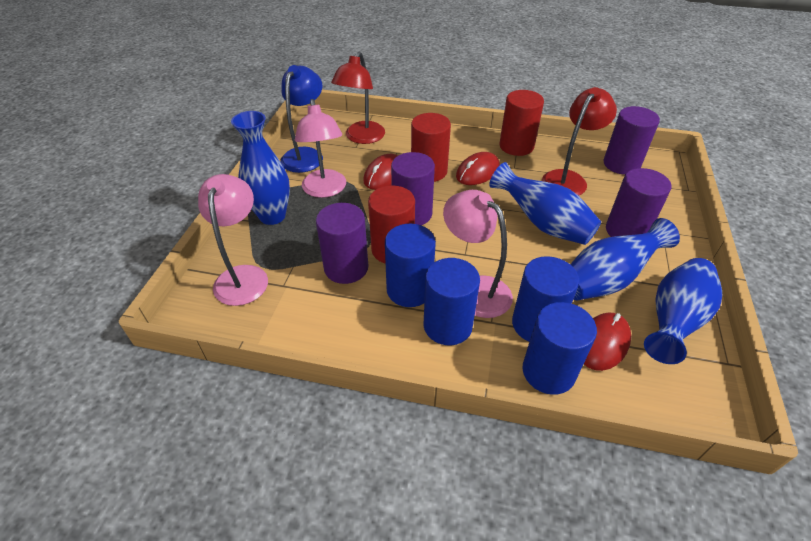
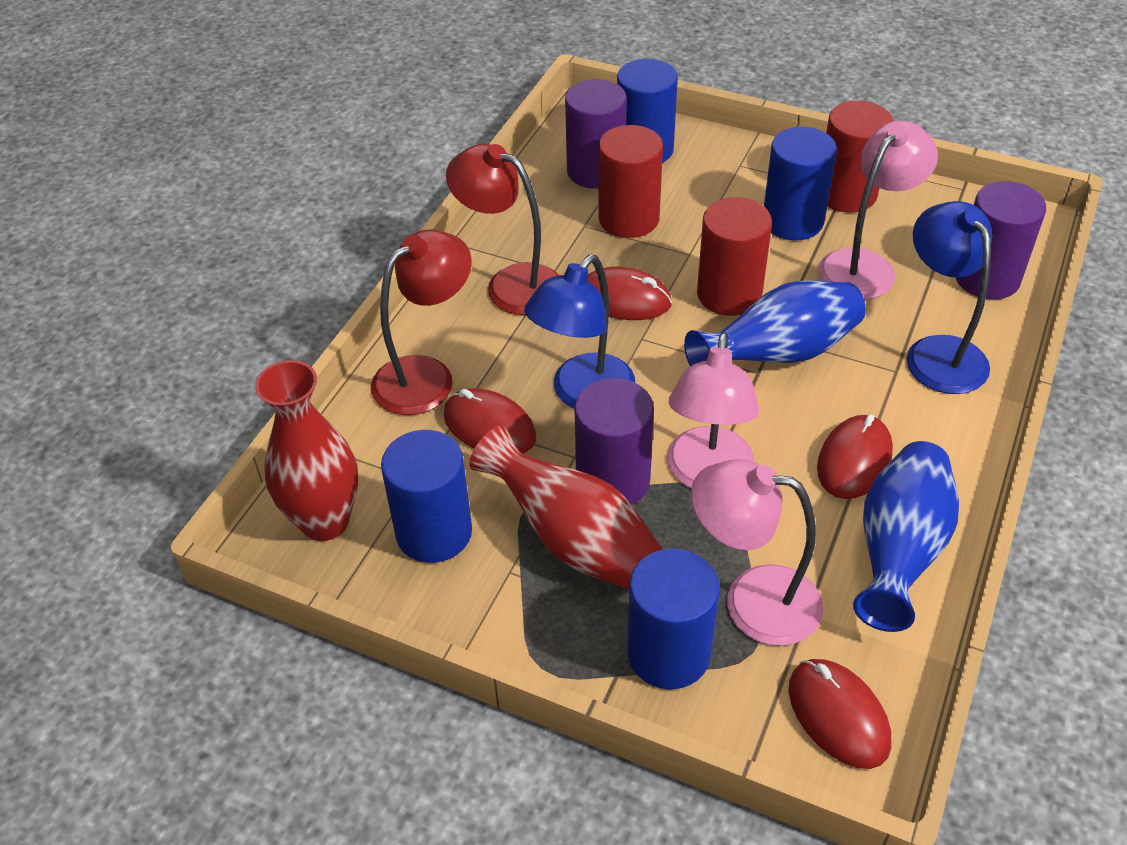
blue lamp: [281,65,323,173] = 1 -> [524,255,635,408] [907,201,992,394] = 2
blue vase: [231,111,290,225] [489,162,601,245] [570,218,680,301] [644,258,722,364] = 4 -> [684,281,866,367] [853,441,959,632] = 2
purple cylinder: [316,203,368,284] [391,152,435,225] [603,106,660,175] [606,168,671,237] = 4 -> [565,79,627,189] [574,378,654,505] [956,181,1046,299] = 3
red mouse: [363,154,398,190] [456,152,500,185] [584,313,631,371] = 3 -> [444,388,536,454] [587,267,672,320] [789,659,891,769] [817,414,893,499] = 4
red vase: none = 0 -> [255,360,358,541] [469,425,663,590] = 2

